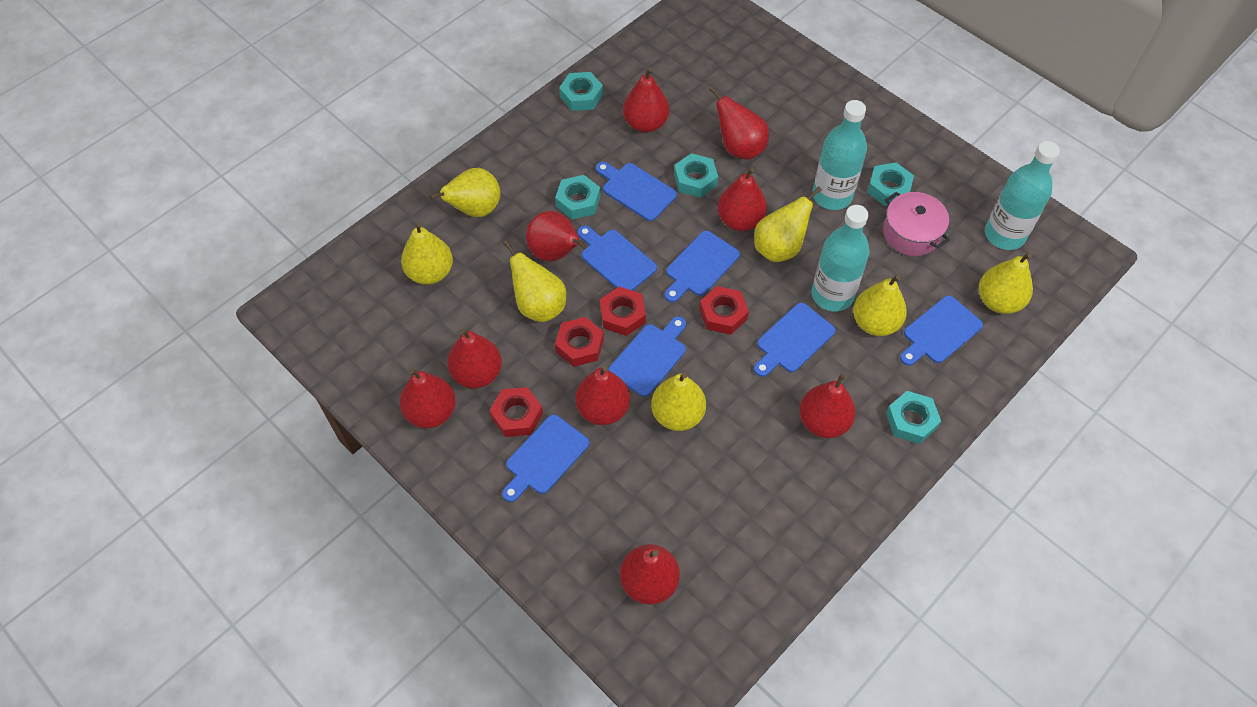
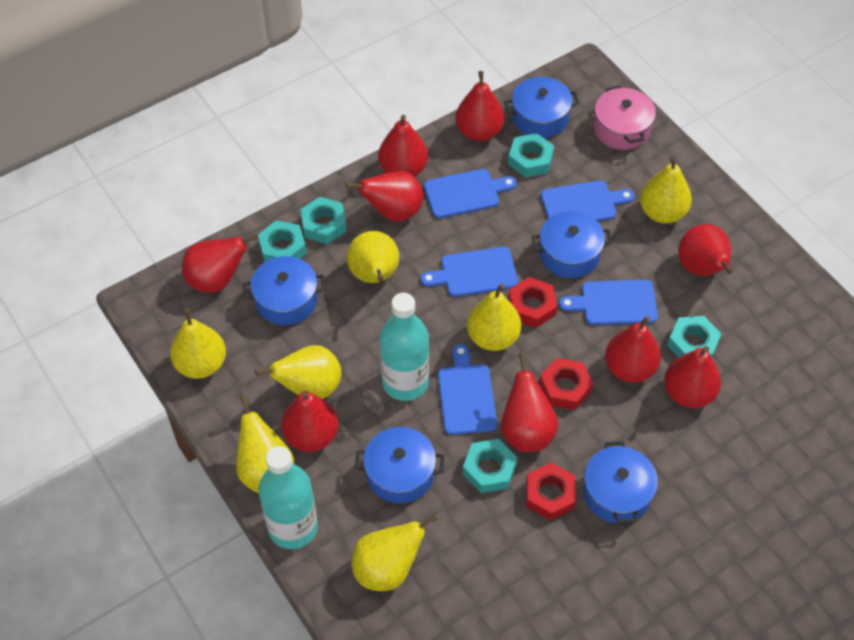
blue cutting board: [502,414,589,502] [577,225,657,291] [596,162,677,221] [609,317,686,397] [665,231,740,302] [754,303,836,377] [900,296,983,366] = 7 -> [421,247,518,297] [424,169,517,218] [438,344,497,435] [541,180,635,222] [559,280,658,325] = 5
blue pot: none = 0 -> [243,256,325,325] [355,427,444,503] [504,77,580,138] [532,211,613,278] [583,441,658,524] = 5
red nut: [489,387,543,437] [555,317,604,367] [600,286,646,336] [699,286,749,335] = 4 -> [509,277,557,328] [526,462,576,521] [539,358,593,410] = 3
turquoise bottle: [812,100,867,210] [812,205,869,312] [985,141,1060,250] = 3 -> [258,446,318,549] [380,293,429,401] = 2

